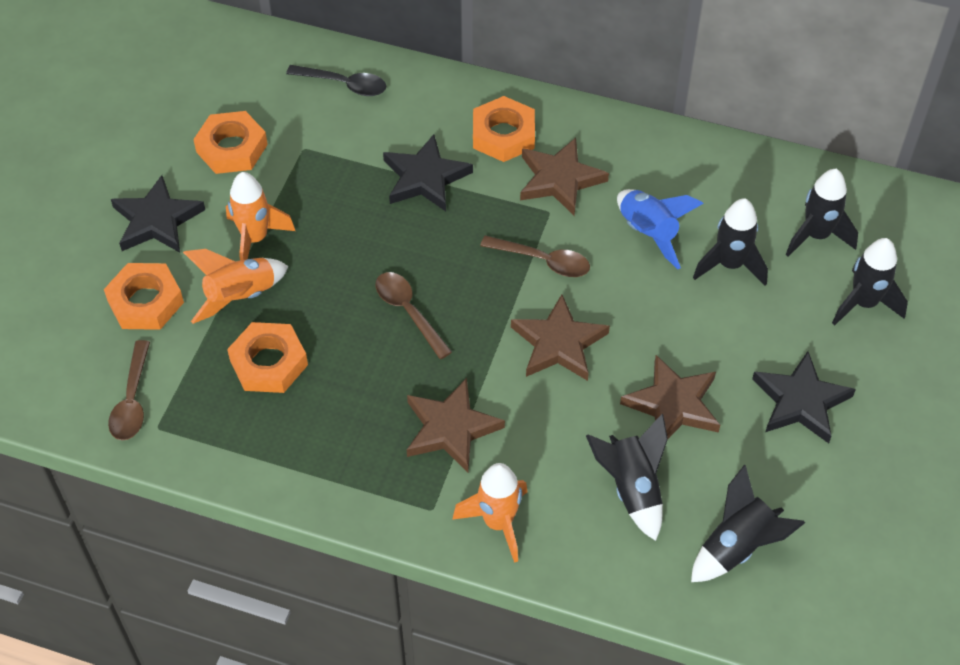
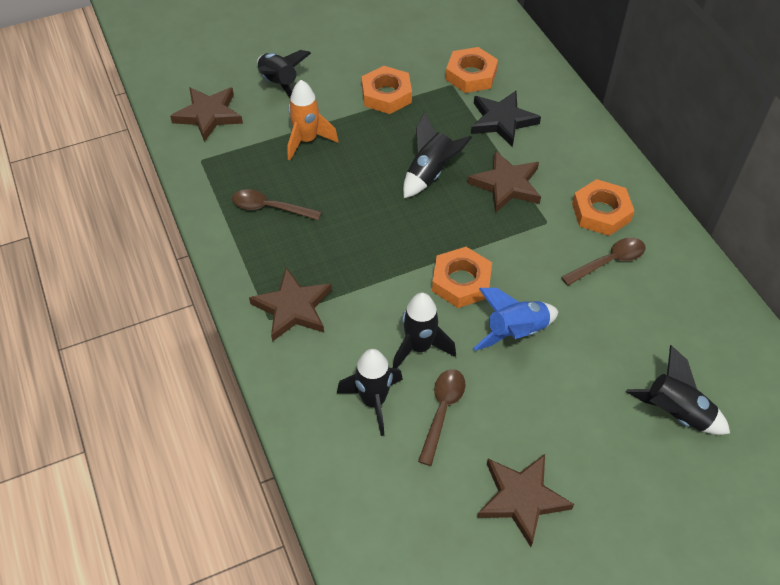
black spoon: [286,65,386,96] = 1 -> none = 0
black star: [111,175,205,253] [383,134,473,211] [752,351,856,443] = 3 -> [471,91,541,147] = 1
orange rocket: [183,249,289,324] [226,172,295,260] [452,463,527,563] = 3 -> [287,80,339,160] = 1

